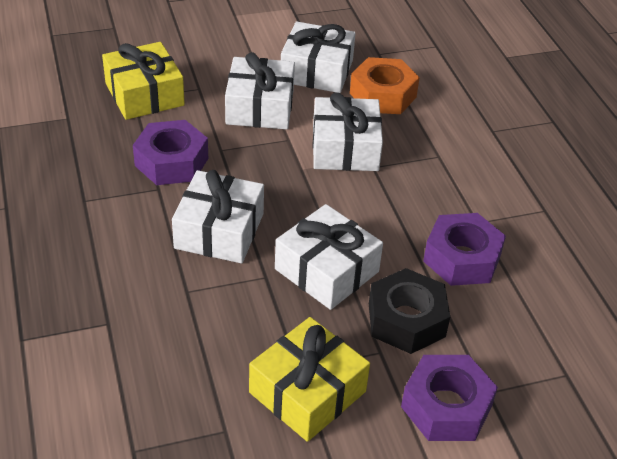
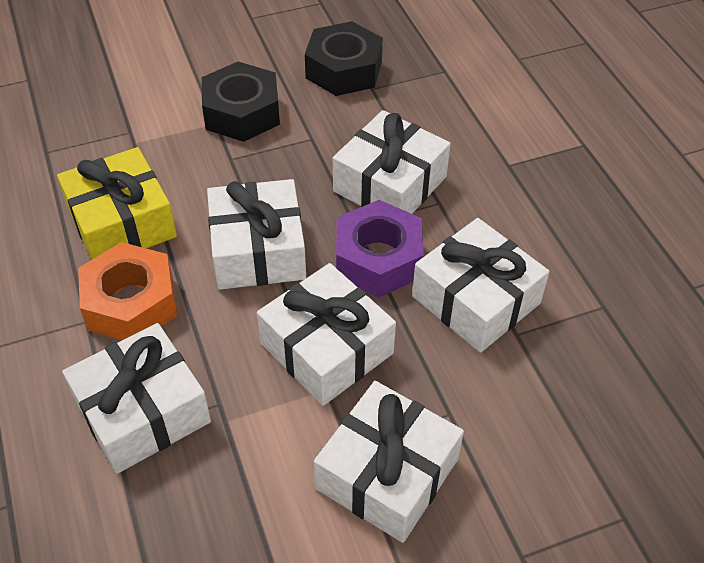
black nut: [369,268,450,354] = 1 -> [202,62,280,142] [305,21,383,96] = 2
purple nut: [133,120,208,185] [401,355,498,441] [423,213,506,286] = 3 -> [336,200,424,297] = 1
white gift: [172,170,264,263] [225,52,295,129] [275,204,383,310] [281,21,355,93] [313,93,383,171] = 5 -> [62,323,211,474] [207,179,306,290] [257,263,396,406] [314,381,464,543] [333,110,451,214] [412,218,549,353] = 6
yellow gift: [102,42,185,120] [249,317,370,442] = 2 -> [57,147,177,259] = 1

